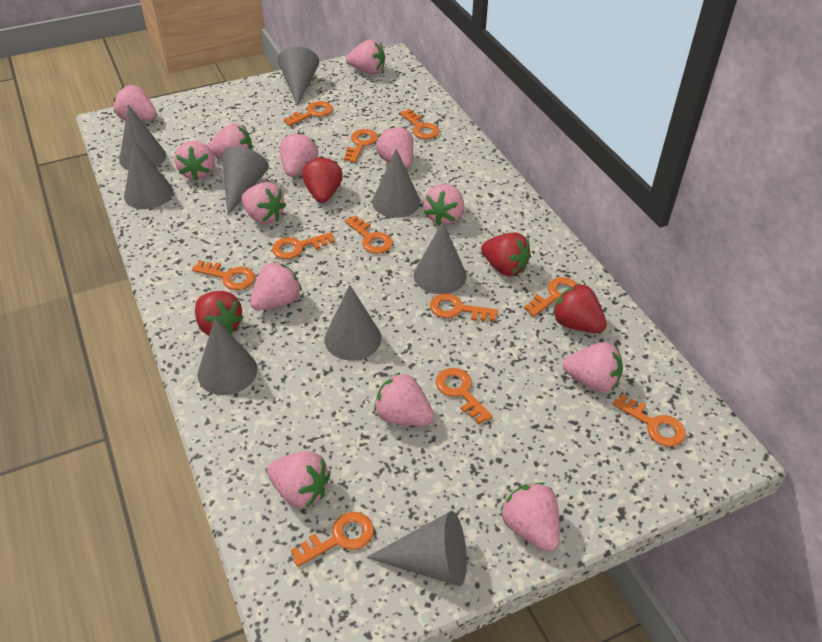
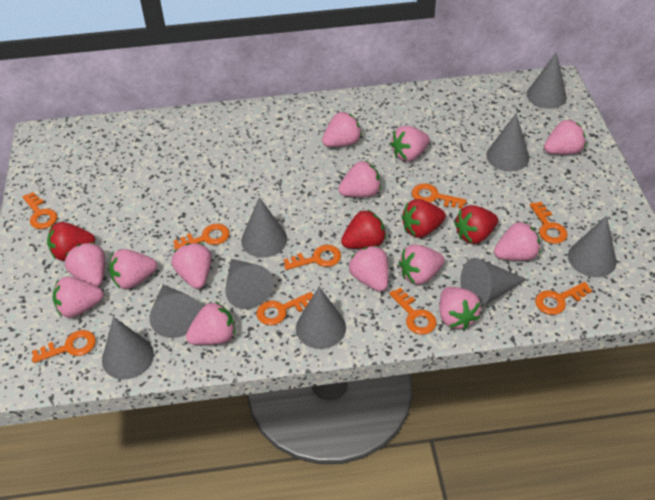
orange key: [192,261,255,290] [272,232,335,259] [284,101,333,126] [291,512,374,567] [344,129,378,163] [345,215,393,254] [400,109,439,139] [430,293,498,321] [436,368,493,424] [524,277,577,317] [613,394,686,447] = 11 -> [22,192,57,229] [32,330,96,363] [173,224,230,250] [257,292,313,325] [284,245,341,270] [389,288,436,335] [412,183,466,209] [530,202,568,244] [535,282,592,315] = 9

